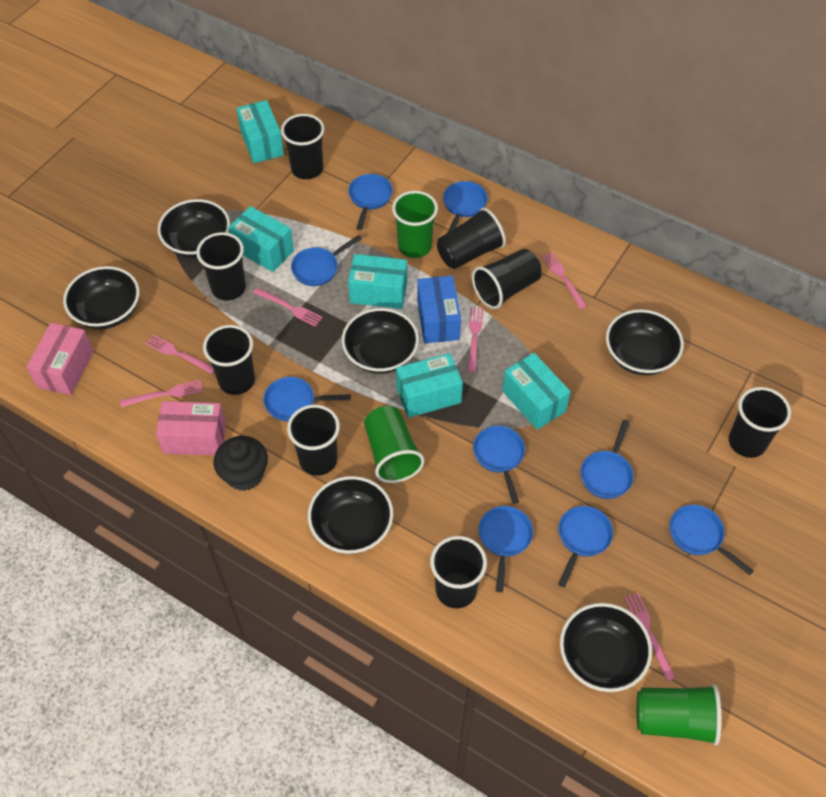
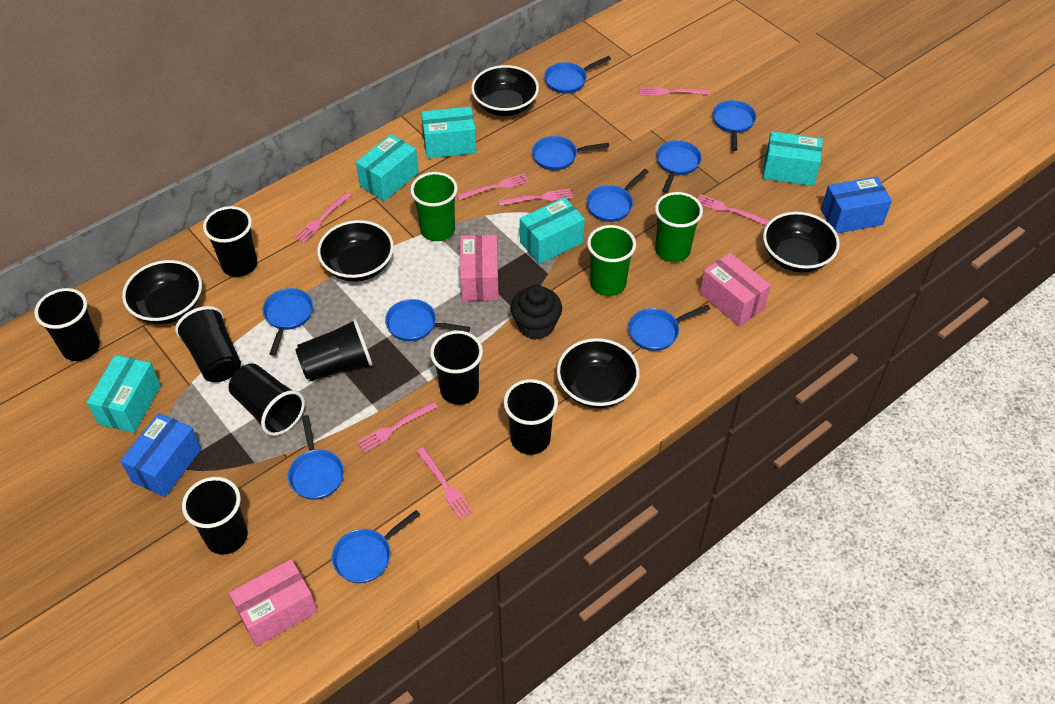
black bowl: [63,266,139,329] [158,199,230,258] [308,476,393,554] [342,308,419,374] [560,603,652,692] [606,309,684,375] = 6 -> [122,260,202,324] [317,220,394,282] [471,65,539,116] [557,338,640,408] [763,212,840,273] = 5
blue box: [417,276,461,343] = 1 -> [120,413,201,497] [821,176,892,233] = 2
blue pan: [263,377,351,421] [291,235,362,286] [348,174,393,230] [443,181,488,233] [473,426,525,504] [479,506,533,592] [558,506,613,587] [580,420,634,499] [669,505,754,575] = 9 -> [262,288,313,356] [288,415,344,500] [332,510,420,583] [385,299,470,341] [532,136,609,170] [544,56,611,94] [586,169,649,222] [628,305,710,351] [656,140,702,193] [712,100,756,151] = 10
pink box: [26,323,94,395] [156,401,226,455] = 2 -> [229,559,318,646] [460,235,499,301] [700,252,771,327] = 3
pink fork: [120,380,203,407] [145,335,214,374] [253,288,323,327] [468,307,483,372] [542,252,587,309] [624,593,675,681] = 6 -> [294,192,351,243] [357,401,437,452] [416,447,473,519] [457,173,529,200] [498,189,573,206] [639,87,709,96] [698,194,769,226] = 7

